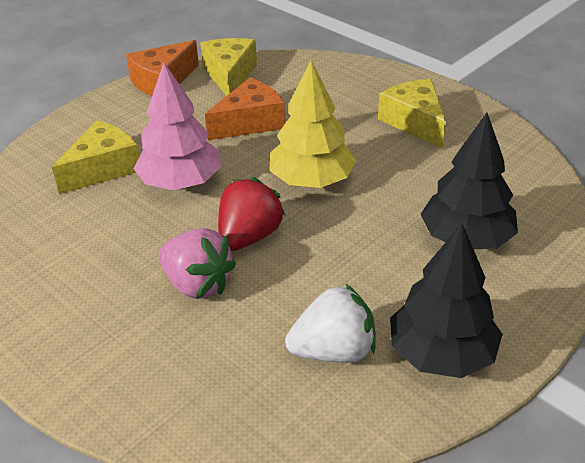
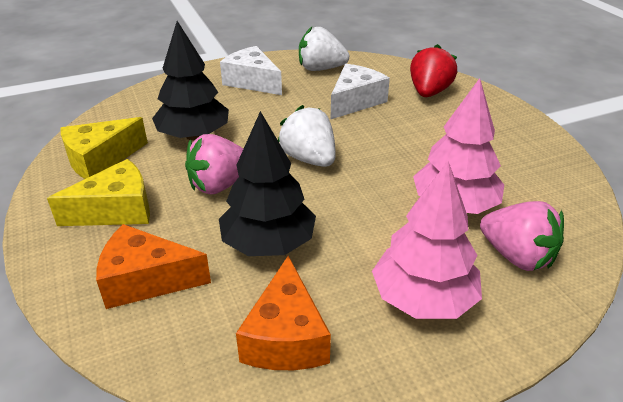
pink strawberry: [159,228,236,299] = 1 -> [185,134,243,194] [480,201,564,271] = 2
pink tree: [133,62,221,190] = 1 -> [372,161,482,319] [413,78,504,214] = 2
white cheese: none = 0 -> [220,46,282,95] [331,64,390,119] = 2
white strawberry: [285,283,375,363] = 1 -> [278,105,336,167] [299,27,349,71] = 2
yellow cheese: [52,120,139,194] [200,38,257,96] [378,79,446,149] = 3 -> [47,159,150,226] [61,117,148,179] = 2
yellow tree: [269,60,356,188] = 1 -> none = 0

